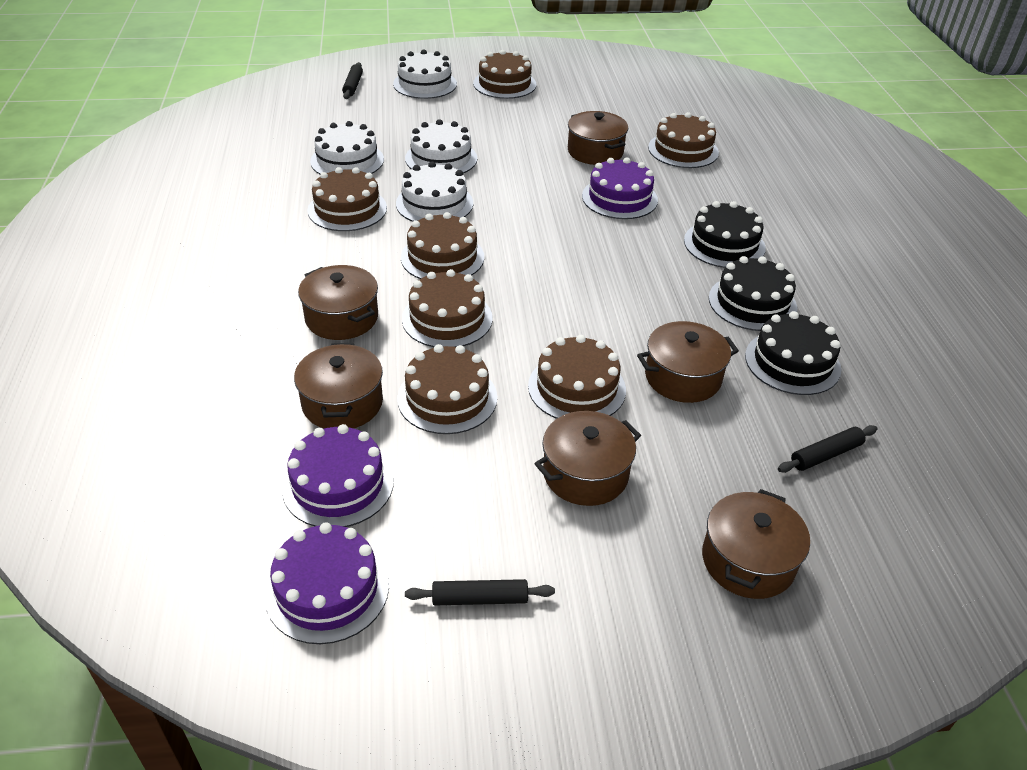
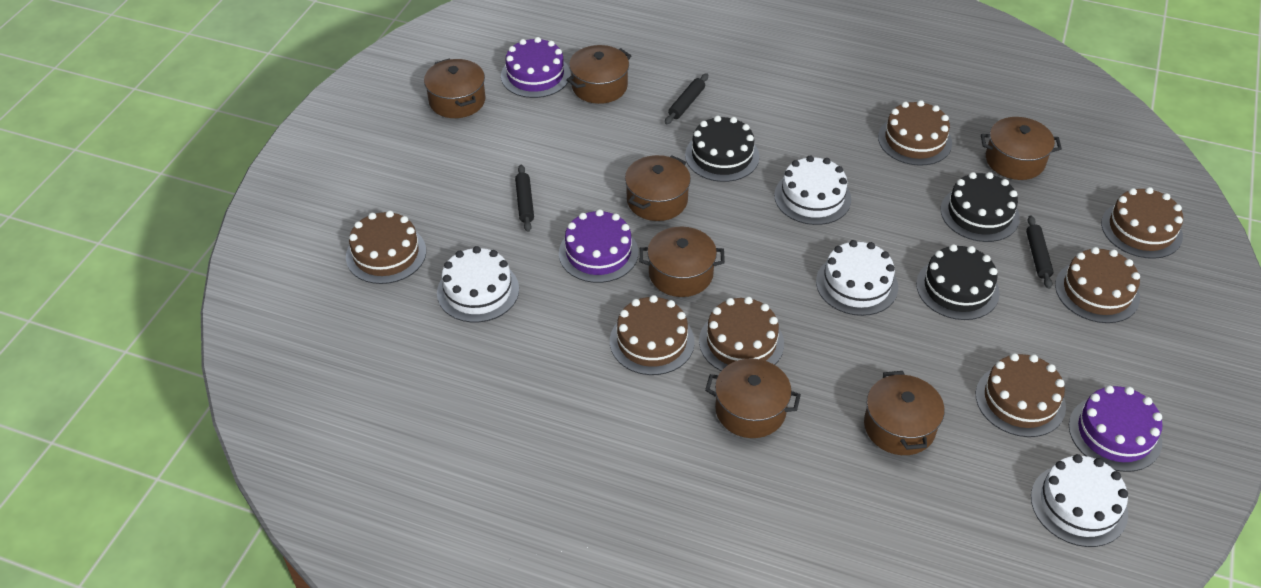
brown pot: [294,343,383,428] [298,265,378,340] [534,411,641,506] [568,111,628,165] [637,321,739,403] [702,489,810,599] = 6 -> [424,59,486,118] [566,45,631,104] [625,155,691,221] [639,226,725,297] [705,359,801,438] [864,371,945,455] [981,117,1062,180] = 7

